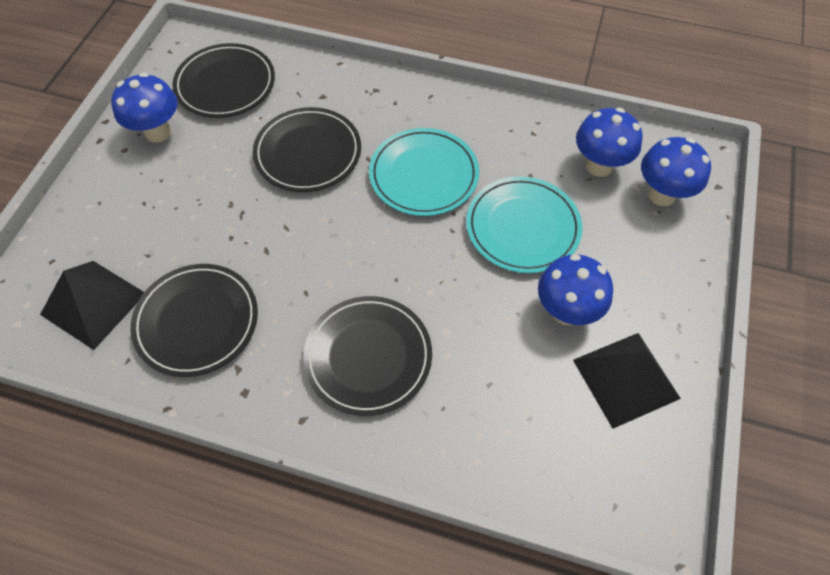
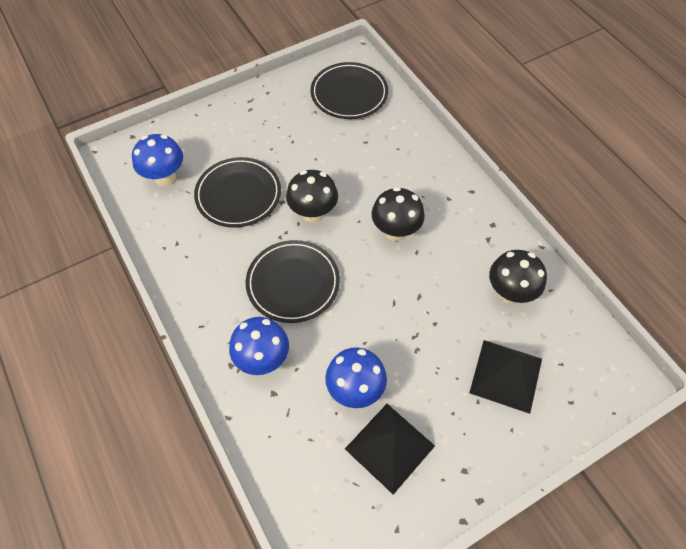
black mushroom: none = 0 -> [286,170,338,223] [372,187,425,241] [489,250,547,304] = 3
black plate: [130,264,258,377] [172,43,275,118] [253,107,361,192] [303,296,432,416] = 4 -> [194,157,281,228] [246,240,340,323] [311,62,388,119] = 3
blue mushroom: [111,73,178,143] [538,254,613,325] [576,108,643,177] [641,137,711,206] = 4 -> [132,134,183,187] [229,317,289,375] [325,347,387,408] = 3
turquoise plate: [369,128,479,216] [466,176,582,273] = 2 -> none = 0

